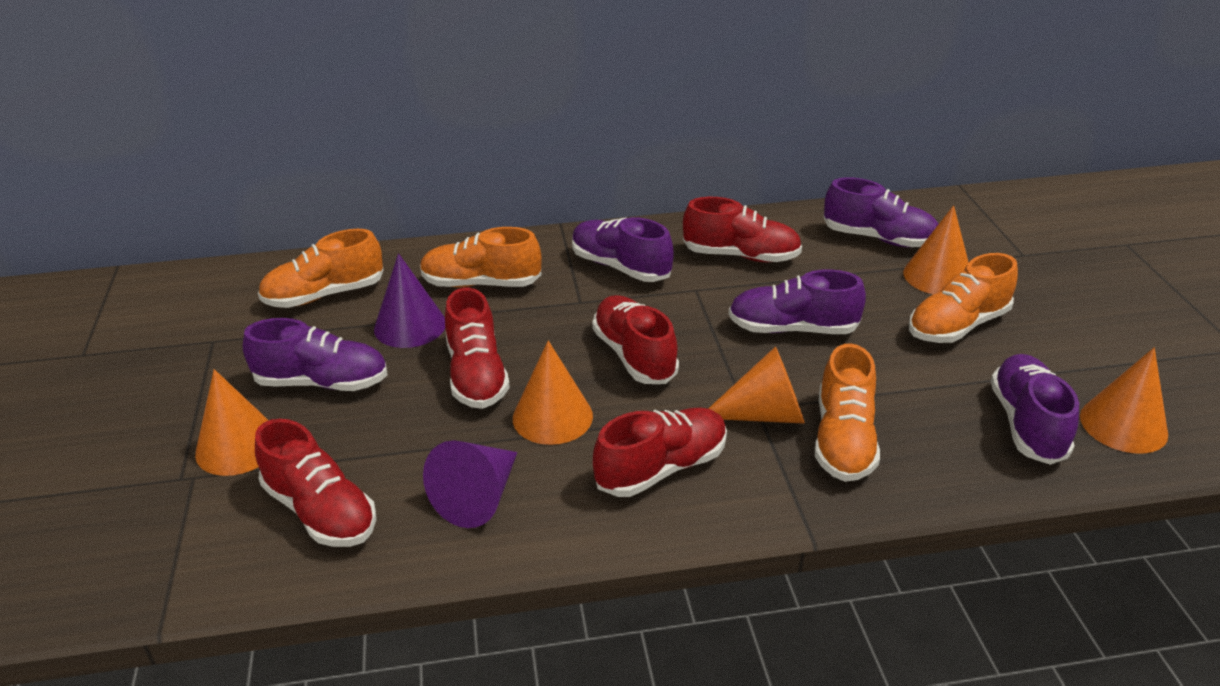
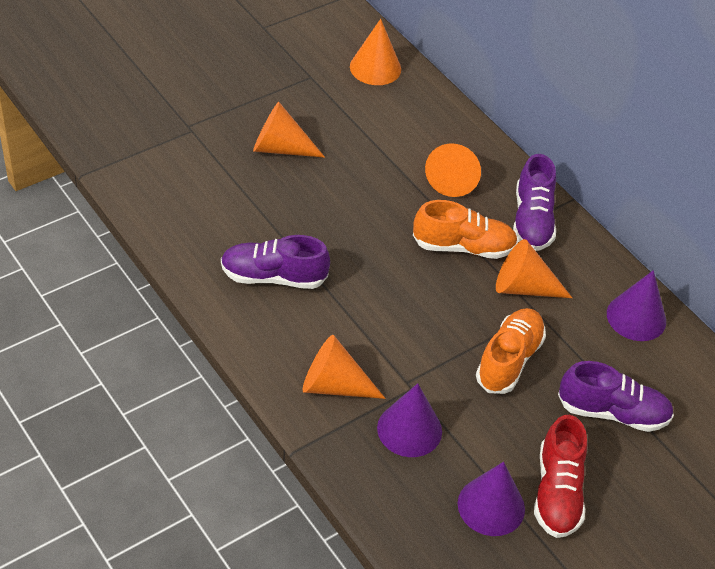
orange shoe: [258,229,384,308] [420,227,542,288] [815,343,880,482] [909,253,1018,343] = 4 -> [413,200,518,259] [476,308,546,394] = 2
purple cone: [374,253,445,348] [423,440,517,528] = 2 -> [377,383,442,457] [458,462,525,536] [607,270,666,341] = 3
purple shoe: [243,318,388,391] [572,217,674,282] [729,269,866,334] [823,177,939,248] [991,354,1079,465] = 5 -> [221,235,330,289] [513,154,556,251] [558,361,674,432] = 3
red shoe: [255,419,376,547] [445,288,510,409] [592,295,679,384] [593,408,727,497] [683,197,802,262] = 5 -> [534,415,587,538] = 1

